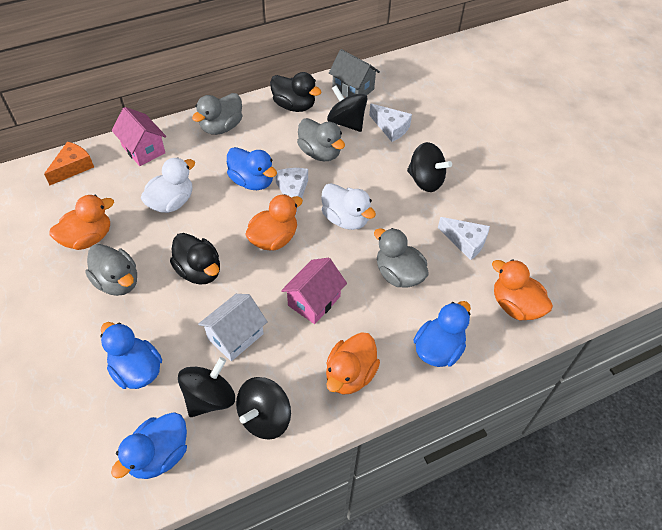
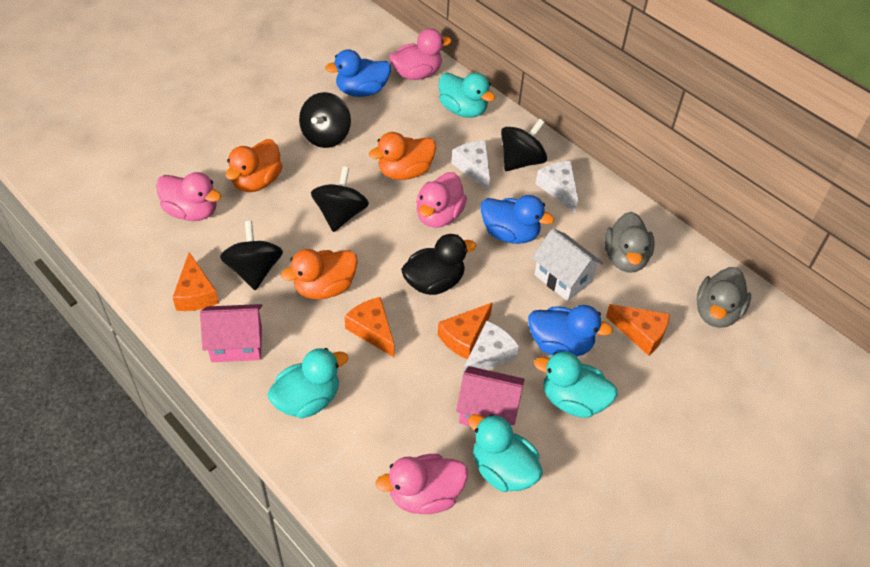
black duck: [170,233,220,285] [270,72,322,112] = 2 -> [401,234,476,295] = 1
blue duck: [100,322,162,389] [111,412,187,479] [227,147,277,190] [413,301,471,367] = 4 -> [325,49,391,97] [480,195,554,244] [528,305,613,356] = 3
grey duck: [85,244,137,296] [192,93,242,135] [297,118,345,161] [374,228,429,288] = 4 -> [605,212,655,273] [697,267,751,328] = 2
grey house: [329,49,380,97] = 1 -> none = 0
orange cheese: [44,141,94,185] = 1 -> [172,252,219,311] [345,297,395,358] [438,303,492,359] [606,304,670,356] = 4
orange duck: [50,195,114,250] [245,194,303,250] [326,332,380,394] [492,259,553,320] = 4 -> [225,139,283,192] [281,249,358,299] [369,132,436,180] = 3
pink duck: none = 0 -> [156,172,221,221] [375,454,468,514] [389,28,452,80] [416,172,467,228] = 4
turquoise duck: none = 0 -> [267,348,348,418] [439,73,496,118] [468,414,543,492] [534,351,618,418] = 4
white duck: [140,157,195,213] [321,183,376,230] = 2 -> none = 0

